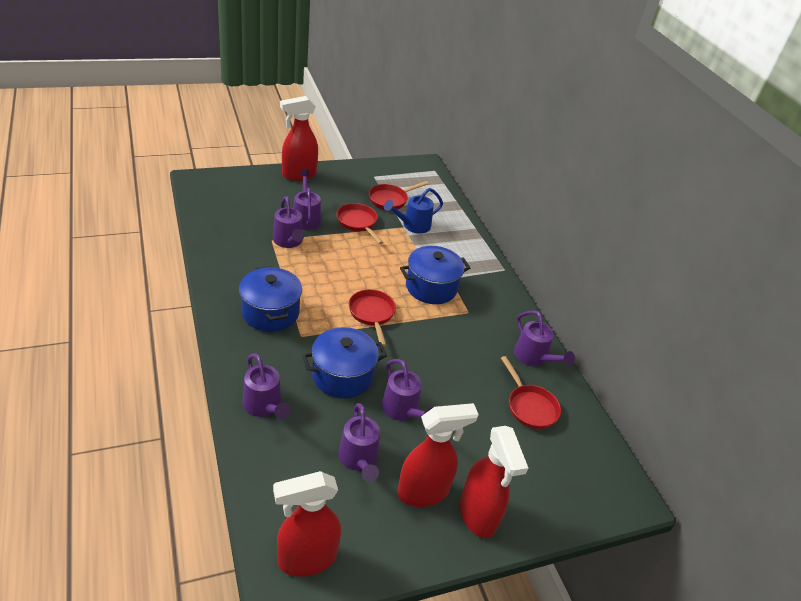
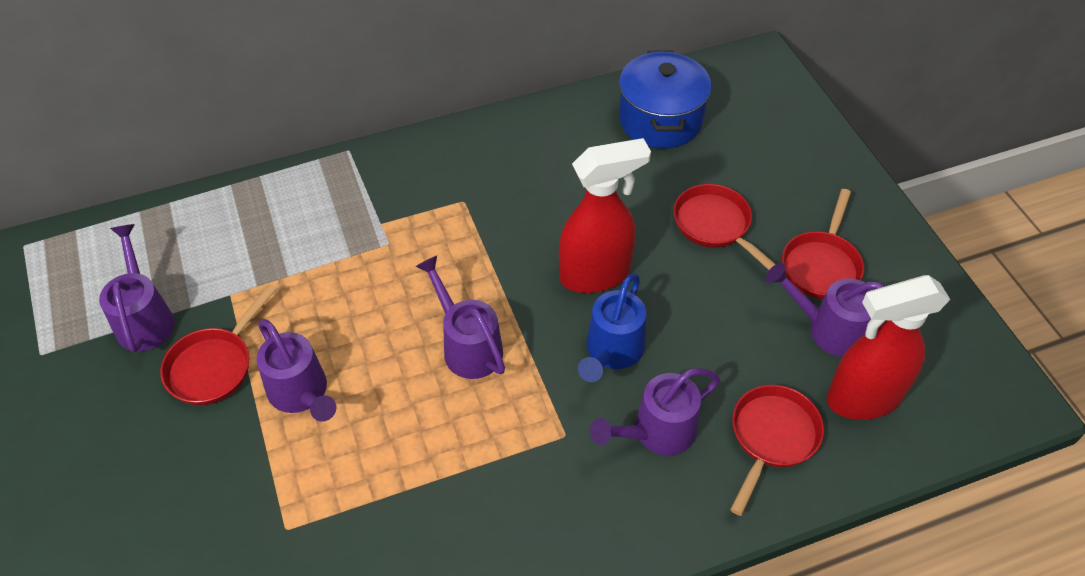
blue pot: [239,266,302,332] [302,327,387,398] [400,246,470,304] = 3 -> [619,50,711,148] = 1
purple watering can: [243,354,291,419] [273,196,304,248] [293,170,321,230] [339,403,380,482] [382,359,432,421] [514,310,575,366] = 6 -> [99,224,175,353] [256,319,336,422] [416,256,505,379] [590,368,720,455] [766,263,884,357] = 5
red spray bottle: [273,471,341,577] [280,96,318,181] [397,403,479,507] [460,426,528,538] = 4 -> [559,138,651,293] [827,275,950,420] = 2

